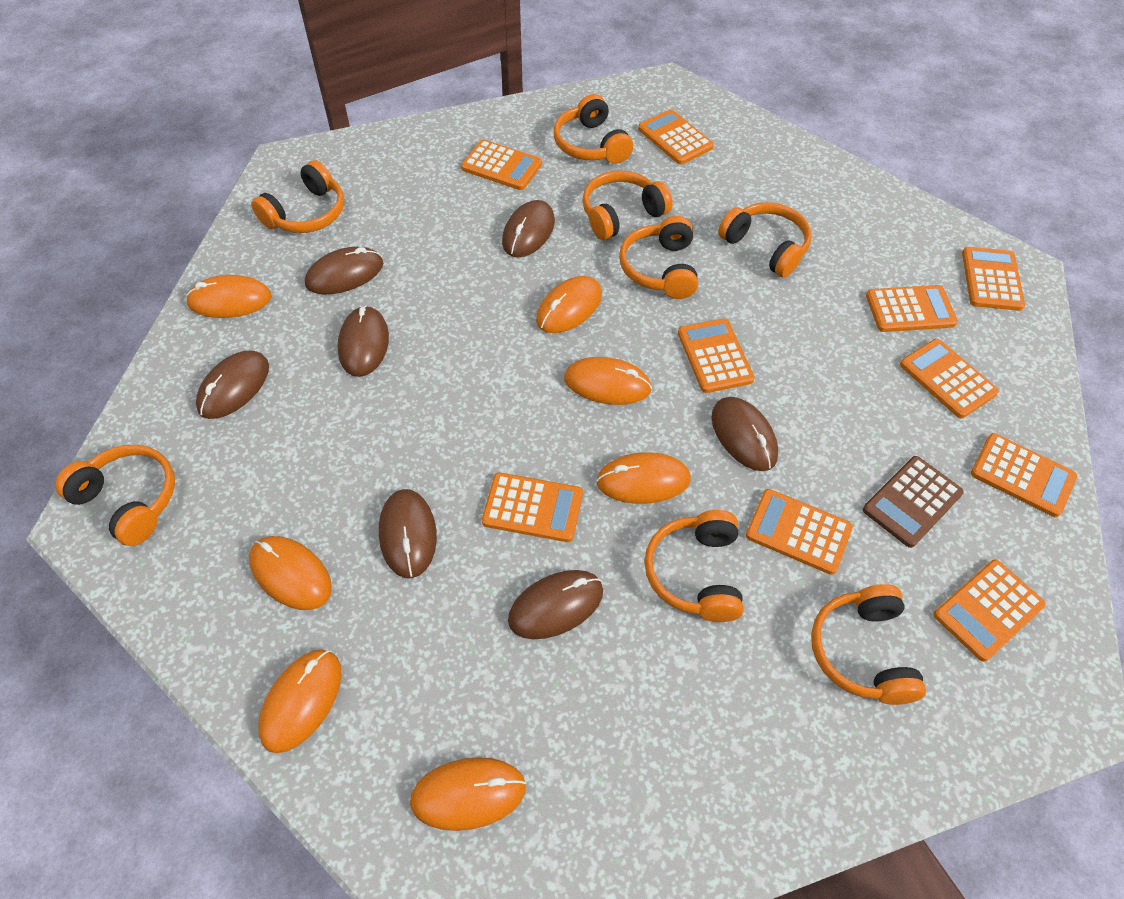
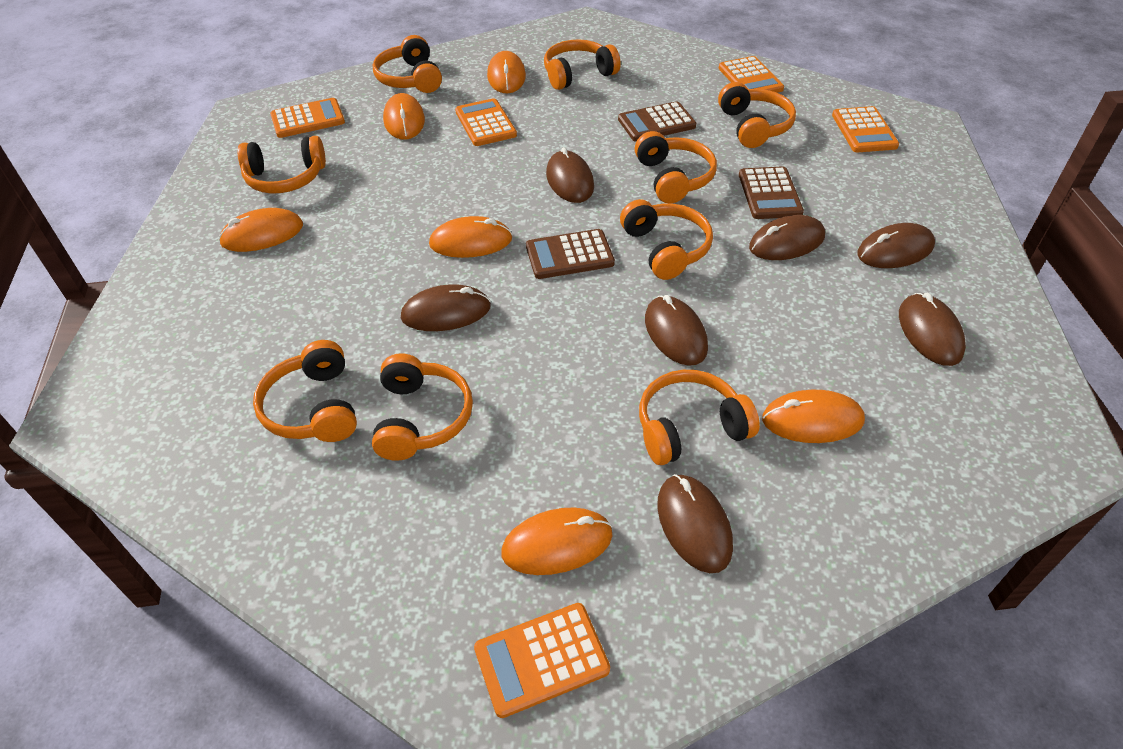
brown calculator: [863,456,964,548] = 1 -> [526,229,615,279] [618,101,696,142] [739,166,804,219] = 3
orange calculator: [461,140,542,190] [482,473,583,542] [638,109,714,165] [678,319,755,393] [746,489,853,575] [866,285,958,332] [900,339,999,418] [934,559,1046,662] [962,247,1025,311] [971,433,1077,517] = 10 -> [270,98,345,138] [455,98,517,146] [474,603,610,718] [718,56,784,93] [832,106,899,152] = 5
orange headphones: [55,445,175,546] [251,160,344,233] [554,94,633,164] [583,171,673,240] [619,216,698,299] [644,510,744,622] [718,202,812,278] [811,584,926,705] = 8 -> [238,136,326,194] [253,340,357,442] [372,353,473,461] [373,35,442,93] [544,40,621,90] [620,199,713,280] [635,131,717,203] [639,370,760,465] [718,82,796,148] = 9
orange mouse: [186,275,272,318] [249,536,332,610] [258,649,342,753] [410,757,526,831] [536,276,602,333] [564,357,652,405] [596,452,691,504] = 7 -> [219,208,303,252] [383,93,425,140] [429,216,512,258] [487,51,526,93] [501,508,612,575] [762,390,865,443] = 6

